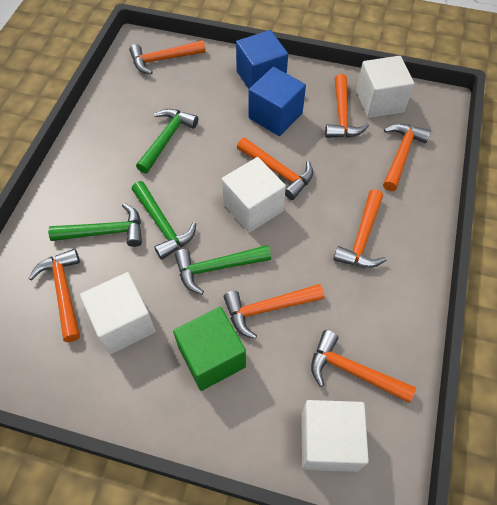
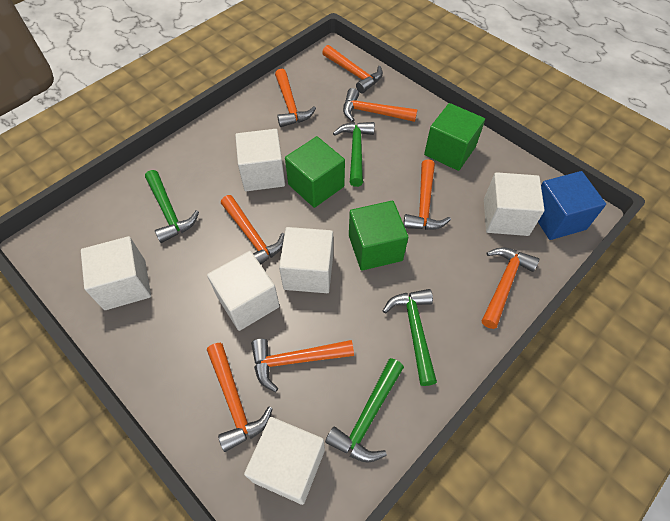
blue cube: [236,30,288,89] [249,67,306,136] = 2 -> [538,171,606,240] = 1
green cube: [173,307,246,391] = 1 -> [285,136,345,208] [349,201,408,271] [424,103,485,171] = 3
white cube: [80,272,156,354] [222,157,286,233] [301,400,369,472] [356,56,414,118] = 4 -> [81,236,151,310] [207,251,280,331] [235,129,285,191] [244,417,325,505] [279,227,333,293] [484,172,544,236] = 6

